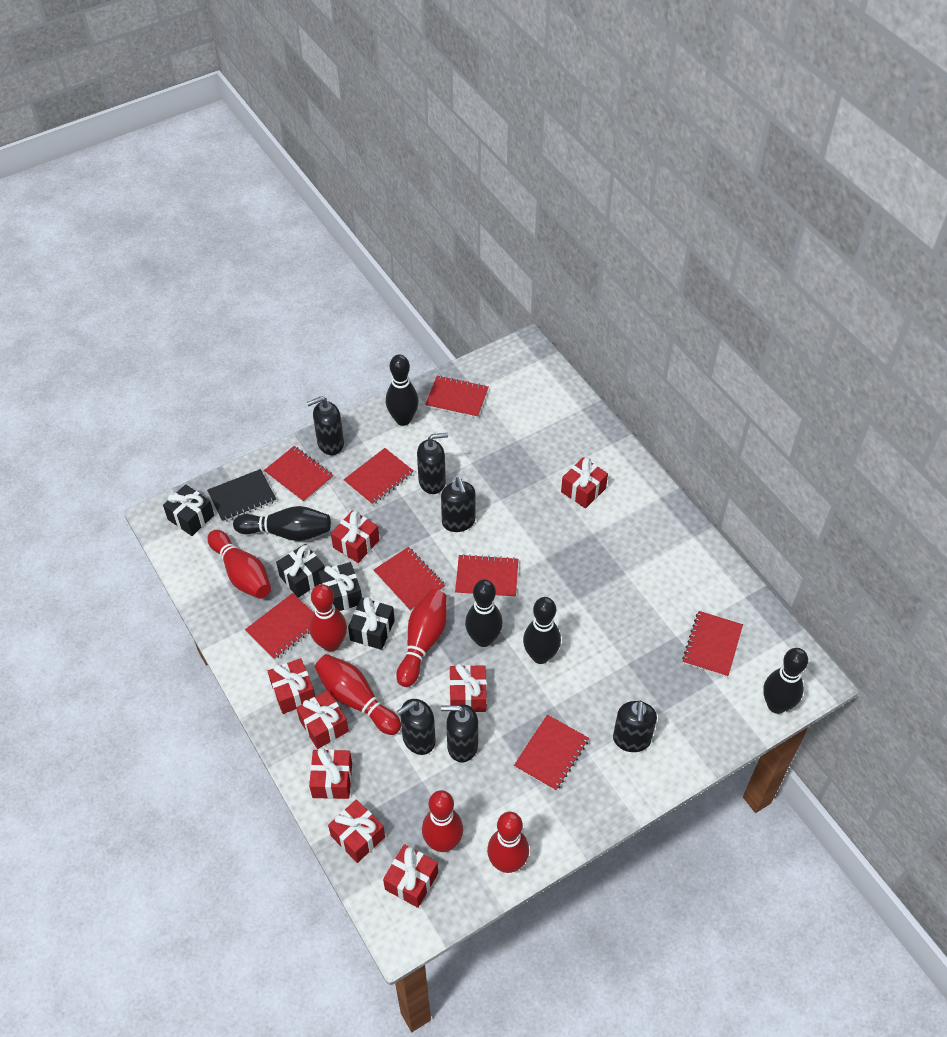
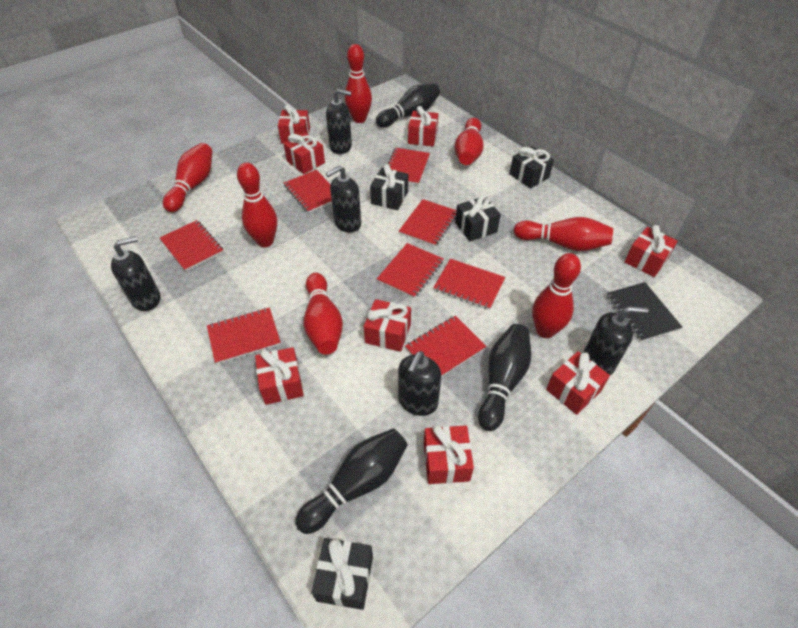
black bowling pin: [233,506,331,541] [386,354,419,426] [465,580,503,647] [523,597,561,664] [763,648,808,714] = 5 -> [295,428,408,534] [376,83,440,128] [478,324,531,431] = 3
black soap dispenser: [307,396,344,455] [397,699,436,755] [417,433,448,494] [441,477,476,532] [441,704,478,763] [613,700,657,752] = 6 -> [111,236,160,311] [326,89,352,154] [326,165,361,233] [398,351,441,416] [584,306,649,375] = 5
red bowling pin: [208,530,271,599] [309,584,347,652] [315,654,401,735] [396,589,447,687] [422,790,463,852] [487,812,529,873] = 6 -> [163,143,212,212] [237,163,277,247] [304,273,343,354] [345,44,372,123] [454,118,484,165] [513,217,613,251] [532,253,581,338] = 7

